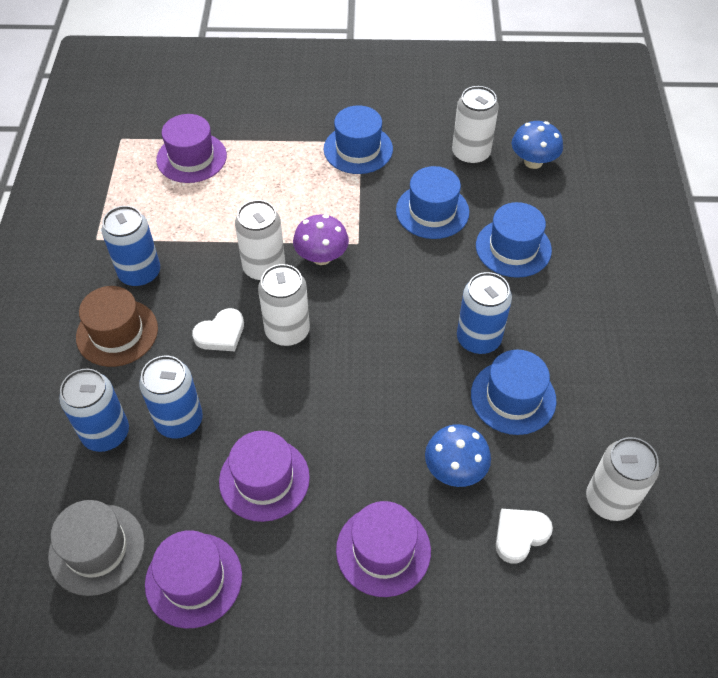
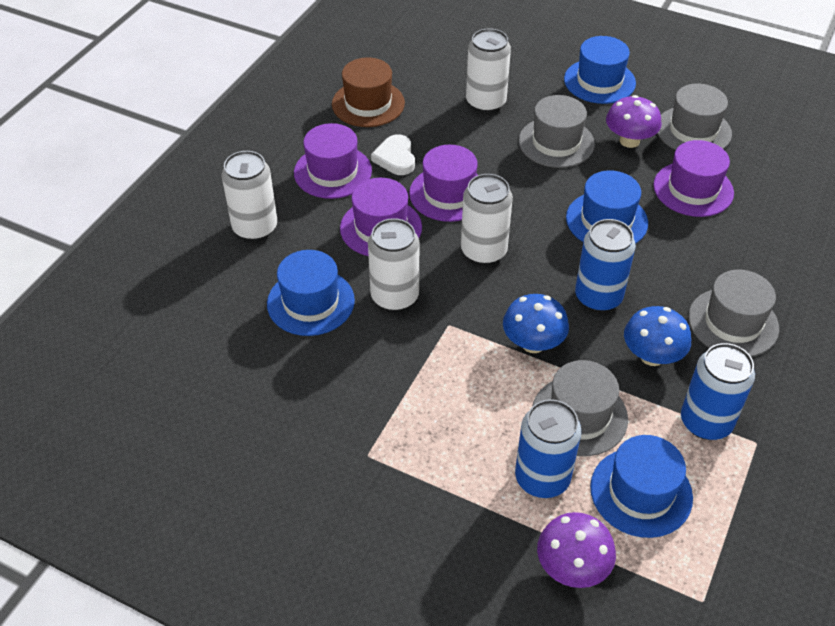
blue can: [59,368,129,452] [102,206,160,287] [139,356,203,439] [457,272,512,354] = 4 -> [515,399,581,498] [575,219,636,312] [681,343,755,440] = 3
grey hat: [48,500,145,596] = 1 -> [519,95,595,168] [533,360,628,456] [657,84,732,150] [688,270,779,357] = 4
purple mushroom: [293,214,349,265] = 1 -> [537,512,616,588] [606,95,662,148] = 2
white heart: [192,308,244,351] [496,509,553,564] = 2 -> [371,134,415,175] = 1

